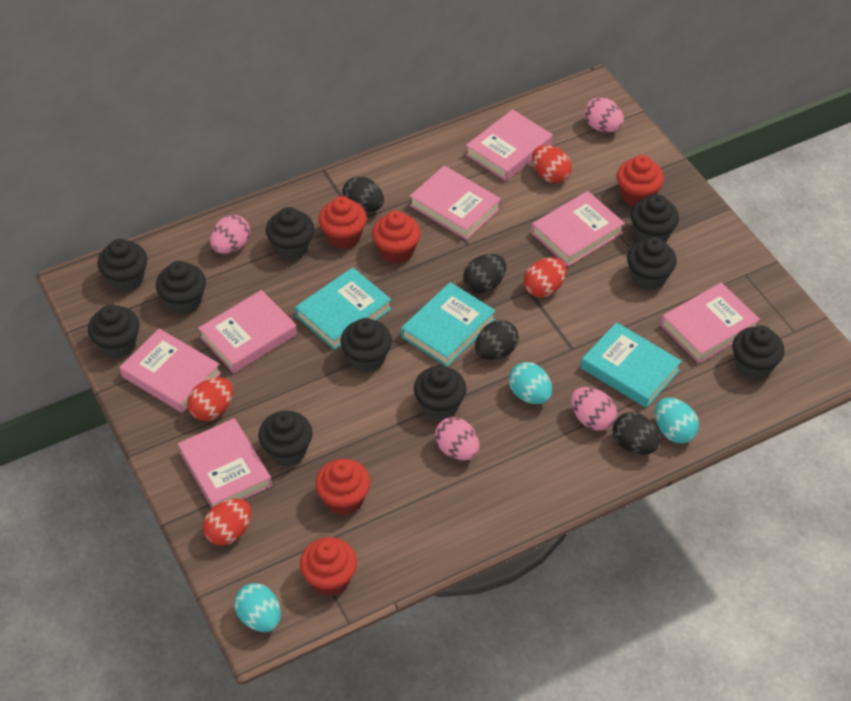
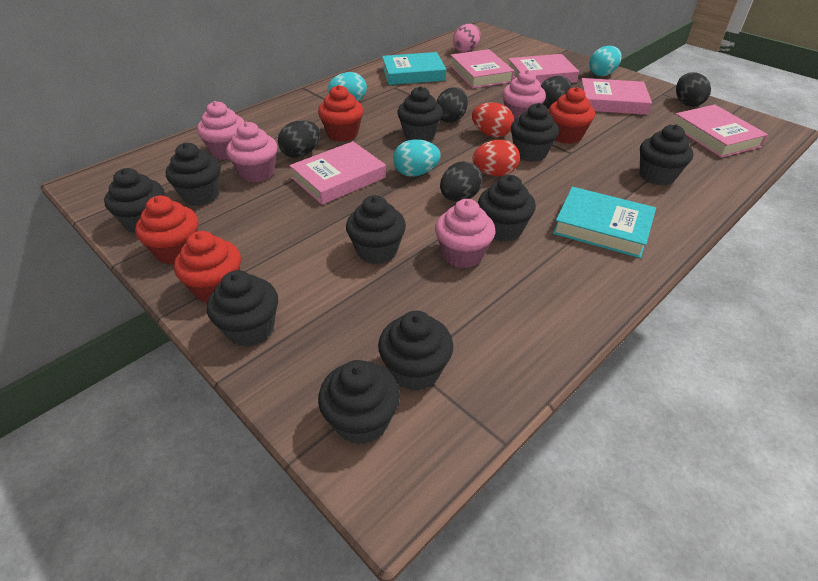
black egg: [342,176,384,213] [463,254,506,294] [475,320,519,360] [613,412,660,455] = 4 -> [278,120,320,158] [436,87,468,123] [440,161,483,201] [541,76,572,109] [676,72,711,107] = 5
pink book: [120,328,221,413] [178,418,272,508] [198,290,297,373] [410,166,501,240] [466,109,553,181] [531,191,625,266] [661,283,760,363] = 7 -> [289,141,386,205] [450,49,514,88] [508,54,579,84] [581,78,652,115] [673,105,768,158] = 5
pink cupcake: none = 0 -> [197,101,244,160] [226,122,277,183] [435,199,495,268] [502,70,546,120] = 4
pink egg: [210,215,250,254] [435,417,479,460] [571,387,617,431] [584,97,624,132] = 4 -> [453,24,480,53] = 1
red cupcake: [300,537,357,596] [315,459,371,516] [318,196,367,249] [372,211,421,264] [617,155,664,207] = 5 -> [135,195,198,265] [174,231,241,303] [318,85,363,142] [548,87,595,144] = 4
red egg: [187,377,233,421] [203,499,251,546] [524,257,566,297] [532,145,572,183] = 4 -> [472,102,514,137] [473,140,520,176] = 2
turquoise book: [295,267,392,350] [401,282,496,367] [581,322,682,408] = 3 -> [382,52,446,85] [553,187,656,258] = 2

